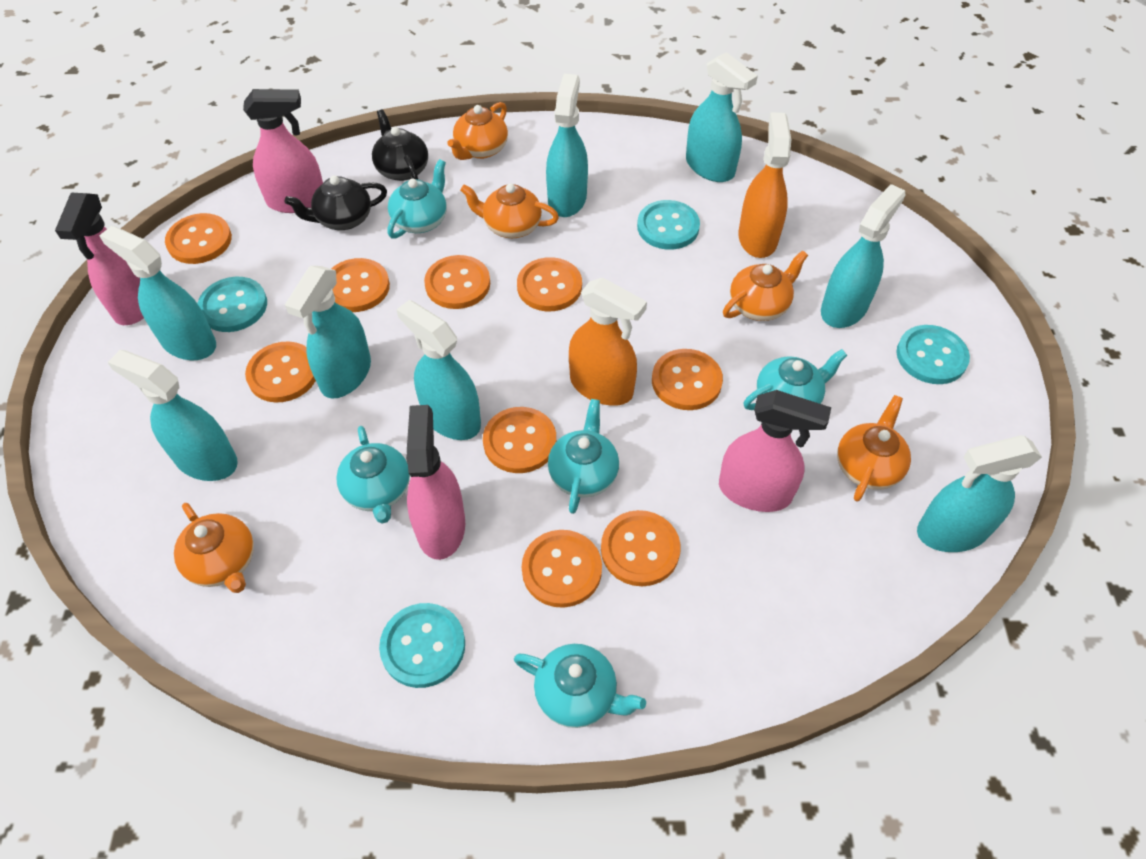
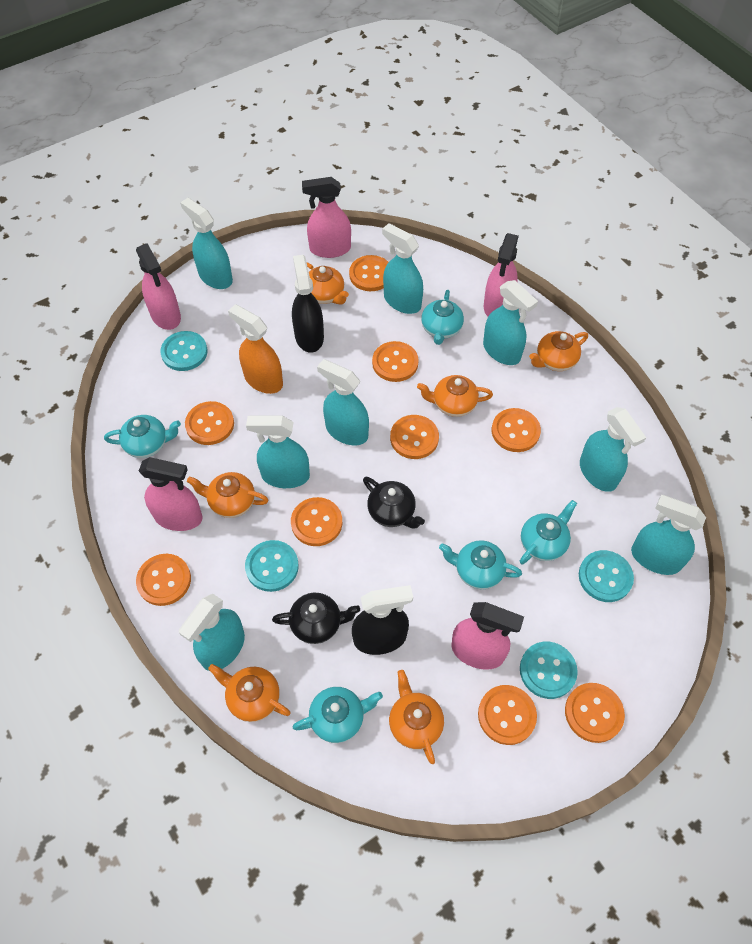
black spray bottle: none = 0 -> [292,255,324,353] [352,585,413,655] = 2
orange spray bottle: [569,277,647,406] [738,112,791,258] = 2 -> [228,304,283,394] = 1
orange teapot: [174,503,254,593] [448,102,508,160] [460,183,559,238] [723,250,808,321] [837,395,911,501] = 5 -> [187,472,268,518] [208,664,291,722] [307,262,349,305] [389,670,444,764] [417,375,493,417] [529,331,588,371] = 6
pink spray bottle: [55,193,144,325] [243,89,323,213] [406,405,465,560] [719,390,831,512] = 4 -> [136,243,181,330] [139,457,202,531] [302,177,351,258] [451,602,524,670] [484,233,519,316] = 5

